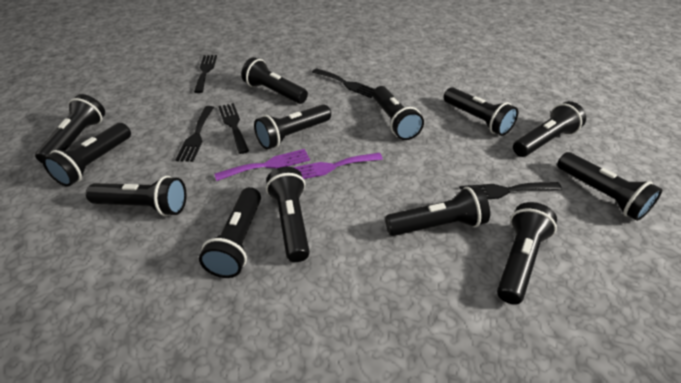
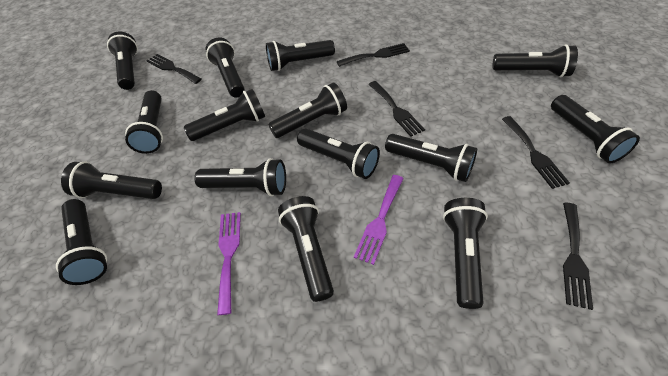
black flashlight: [35,94,105,163] [42,123,131,187] [86,176,187,216] [199,187,261,278] [241,57,308,104] [254,104,331,150] [266,167,310,262] [373,86,424,140] [385,186,490,236] [444,87,518,136] [497,202,557,305] [513,101,586,157] [557,152,662,221] = 13 -> [56,199,107,285] [61,162,162,199] [107,32,138,90] [125,90,163,154] [184,89,265,141] [194,158,286,196] [206,37,245,98] [266,40,335,71] [268,83,347,138] [278,196,334,302] [297,128,380,179] [385,134,477,182] [443,198,488,309] [492,44,578,77] [551,95,640,163] = 15

